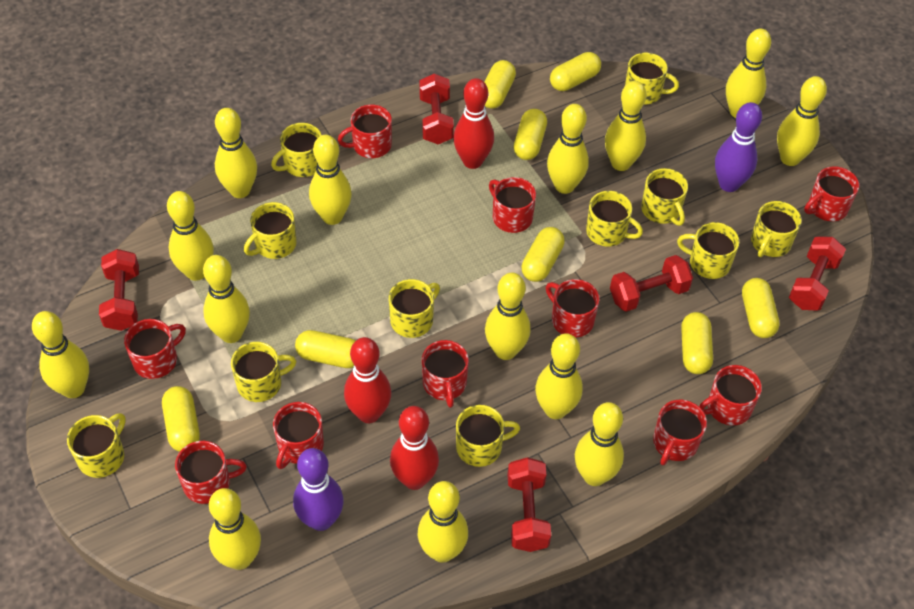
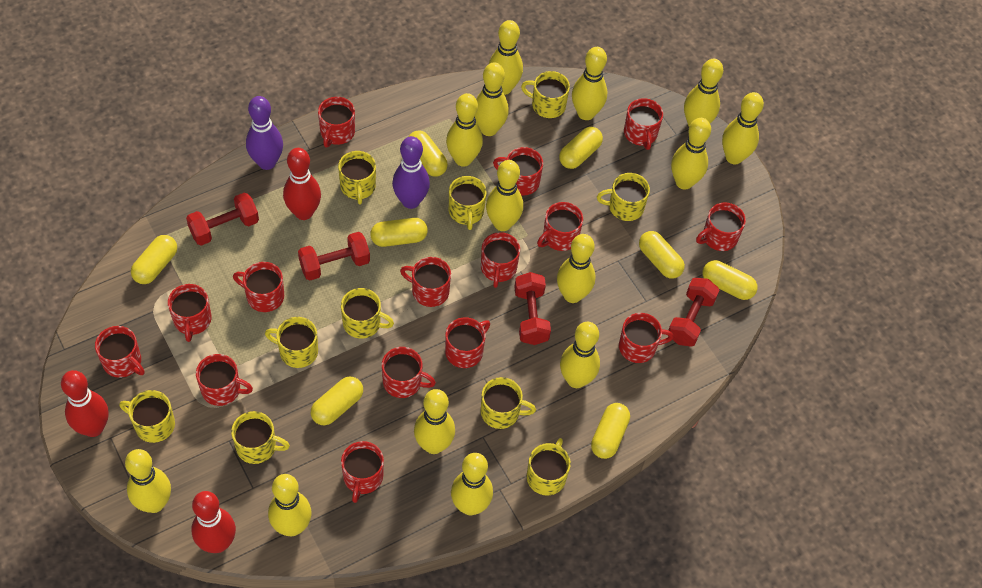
red dumbbell: [99,249,139,331] [419,74,454,144] [507,457,551,552] [610,255,693,312] [789,237,846,311] = 5 -> [186,193,259,246] [298,232,370,281] [515,272,551,345] [668,278,719,347] = 4
red mug: [124,319,186,379] [175,441,247,504] [273,402,324,469] [338,105,392,158] [422,340,469,408] [489,177,536,233] [546,279,600,338] [653,400,707,465] [699,365,762,425] [804,166,859,221] = 10 -> [95,326,145,378] [168,284,212,342] [196,354,253,406] [233,262,284,312] [318,97,355,147] [341,441,384,503] [382,347,436,398] [400,257,451,307] [445,317,490,368] [481,232,520,288] [493,147,543,195] [537,202,583,251] [619,313,674,363] [624,98,663,150] [696,202,746,251] = 15
yellow mug: [67,413,126,478] [231,342,296,402] [244,202,297,259] [271,123,321,177] [389,279,440,338] [456,405,520,467] [586,191,643,247] [625,53,679,104] [641,168,688,226] [677,222,739,279] [751,201,802,257] = 11 -> [119,390,175,443] [231,411,290,464] [265,317,318,368] [338,151,376,204] [341,288,394,339] [449,176,487,230] [481,377,536,429] [521,71,570,118] [527,438,571,496] [597,173,650,221] = 10

